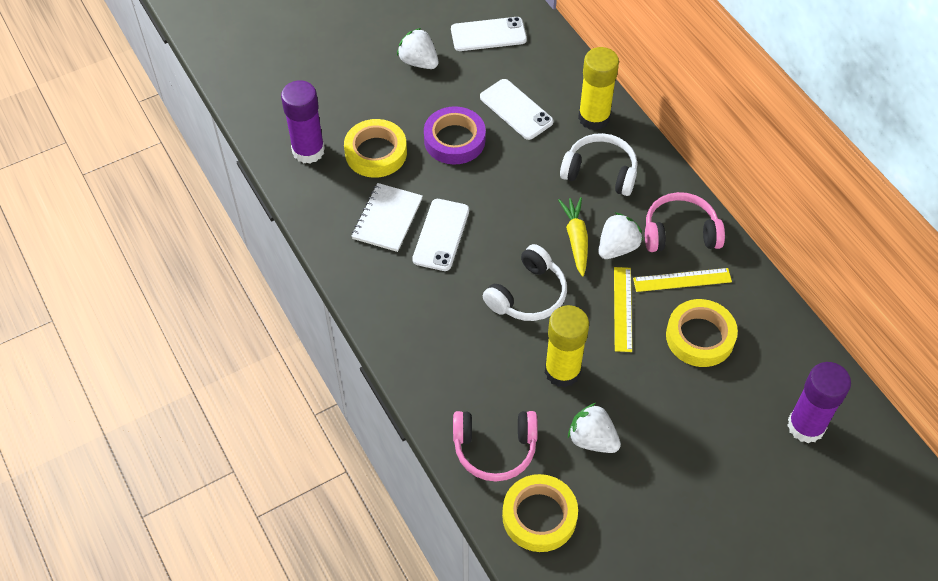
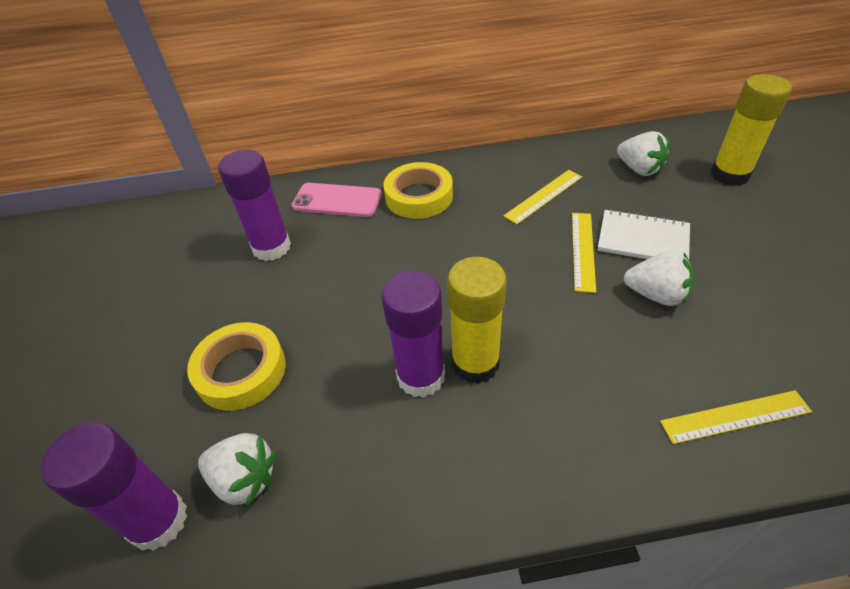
pink headphones: [453,411,538,481] [645,192,725,252] = 2 -> none = 0
pink phone: none = 0 -> [292,183,382,217] = 1
purple glue stick: [281,80,325,164] [787,362,851,443] = 2 -> [41,423,187,551] [218,150,291,261] [381,271,445,398] = 3
purple tape: [424,106,486,165] = 1 -> none = 0
white headphones: [483,244,567,321] [560,133,637,196] = 2 -> none = 0
white phone: [412,199,469,271] [451,17,527,51] [480,79,554,140] = 3 -> none = 0
yellow carrot: [558,197,588,277] = 1 -> none = 0
yellow ruler: [614,267,632,352] [633,268,732,292] = 2 -> [503,170,582,224] [572,213,596,293] [660,390,812,444] = 3
yellow tape: [344,119,407,178] [502,474,578,552] [666,299,738,367] = 3 -> [187,322,286,411] [383,162,453,219] = 2

